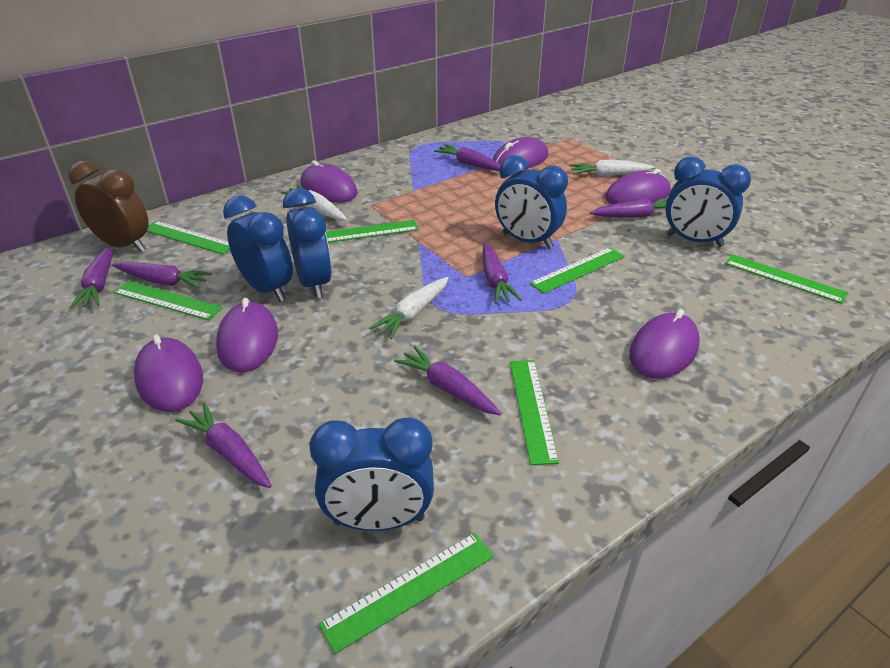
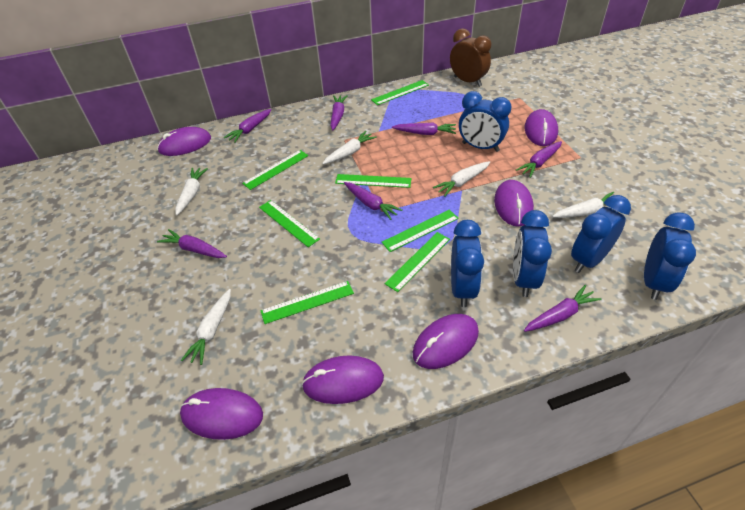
white carrot: [281,185,347,220] [369,277,448,339] [569,160,654,177] = 3 -> [175,168,208,216] [181,289,231,365] [322,131,377,164] [433,161,490,197] [552,192,614,218] = 5

